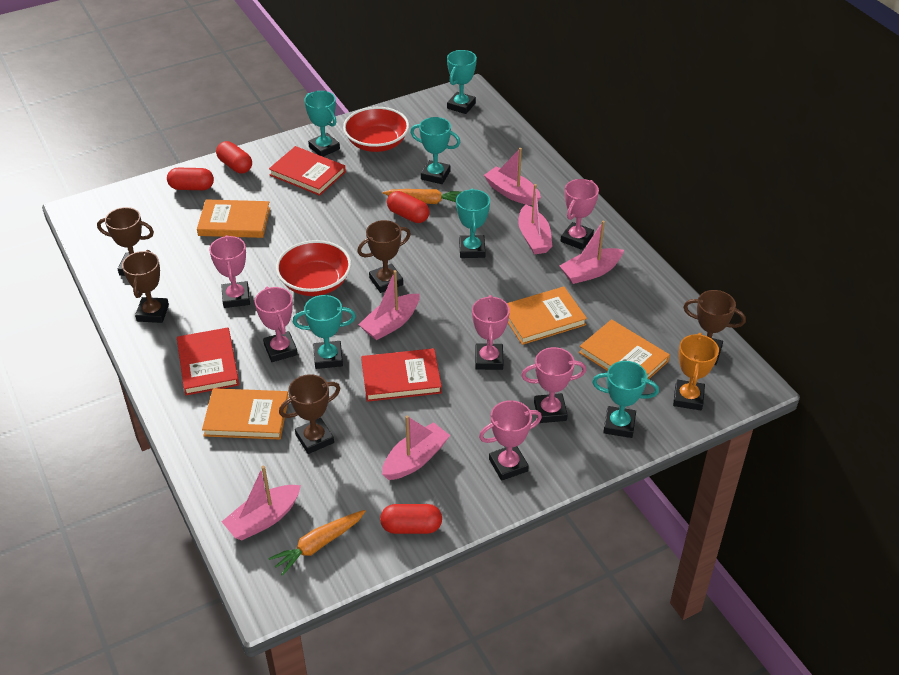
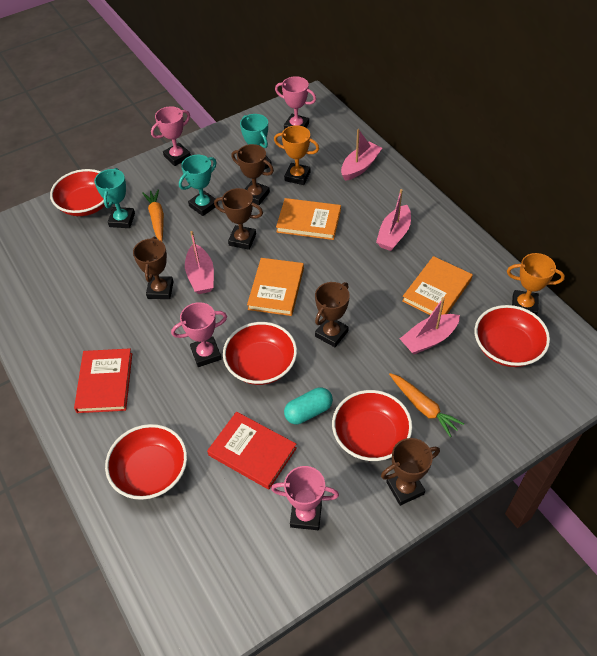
orange book: [197,199,270,238] [202,388,289,439] [507,287,587,345] [579,319,670,379] = 4 -> [247,258,304,316] [276,198,341,240] [402,256,473,315] = 3
orange trophy: [673,333,719,410] = 1 -> [274,125,319,185] [507,253,565,315] = 2
pink boat: [222,466,301,540] [358,270,420,340] [382,415,450,480] [484,148,541,205] [518,184,552,254] [560,221,624,284] = 6 -> [185,231,214,294] [341,129,382,181] [376,189,411,251] [400,297,460,355] = 4
pink trophy: [209,235,250,308] [255,287,298,362] [472,295,510,370] [479,400,542,481] [521,347,586,423] [561,179,599,250] = 6 -> [151,106,191,166] [171,302,227,367] [271,466,339,530] [275,76,316,129] = 4
red book: [177,328,239,395] [269,146,346,196] [361,348,442,402] = 3 -> [74,349,132,413] [207,412,297,490] = 2
red bowl: [276,240,351,296] [343,107,409,152] = 2 -> [50,169,108,216] [105,424,187,500] [223,322,297,385] [332,390,412,461] [474,305,550,367] = 5
red capsule: [167,168,214,190] [216,141,252,173] [380,504,442,534] [387,191,430,223] = 4 -> none = 0
turquoise capsule: none = 0 -> [284,387,333,424] = 1
turquoise trophy: [293,295,356,369] [304,91,340,157] [410,117,460,184] [447,50,477,114] [456,189,490,258] [592,361,659,438] = 6 -> [94,168,135,228] [179,155,218,216] [240,114,272,170] = 3

